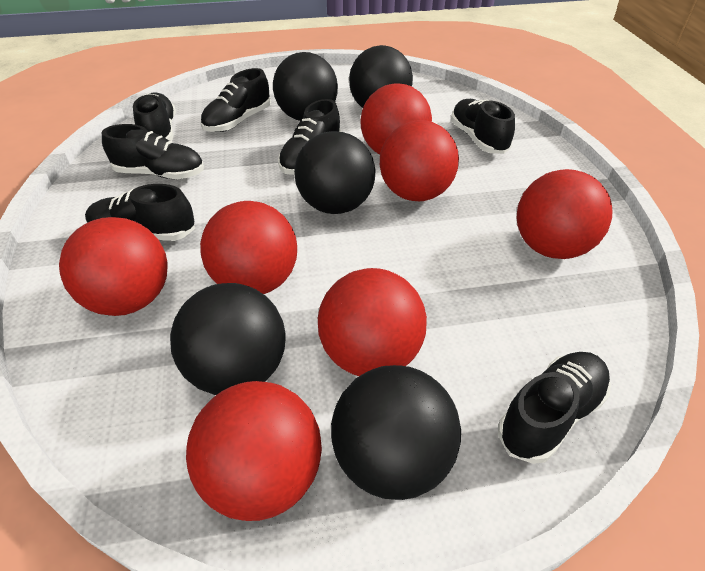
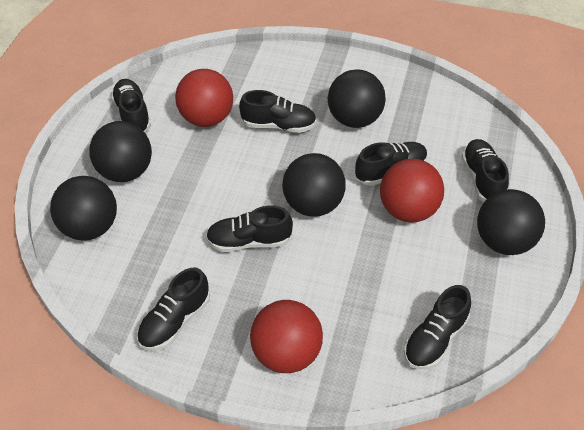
red ball: [59,217,168,316] [186,381,322,521] [200,201,297,294] [318,268,427,376] [360,83,432,154] [380,120,459,201] [517,169,612,259] = 7 -> [175,69,233,127] [250,300,323,373] [380,159,444,222] = 3

